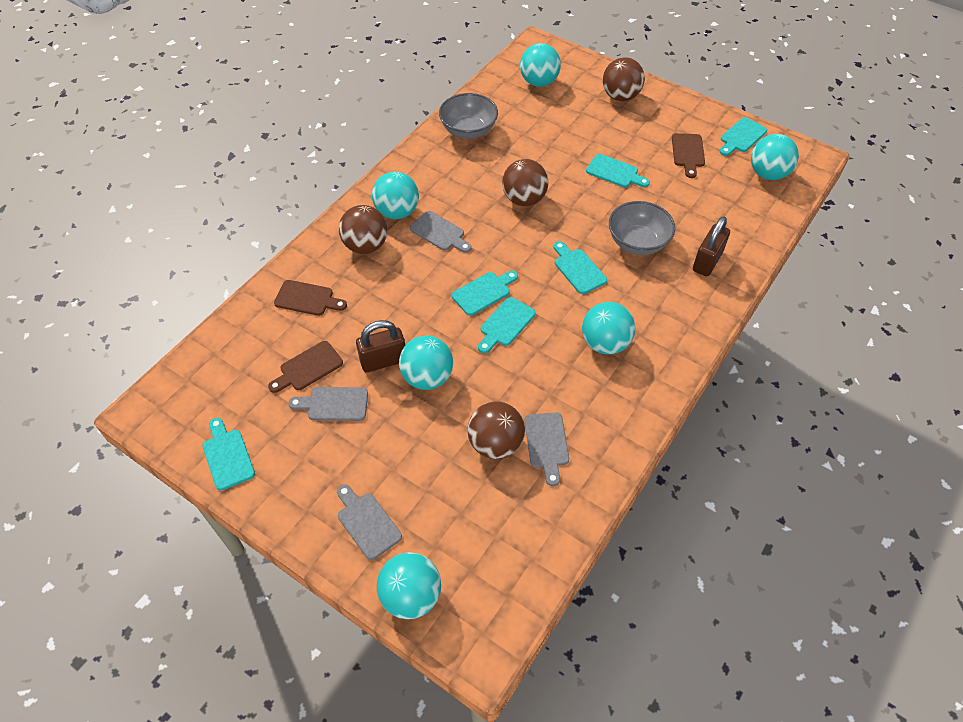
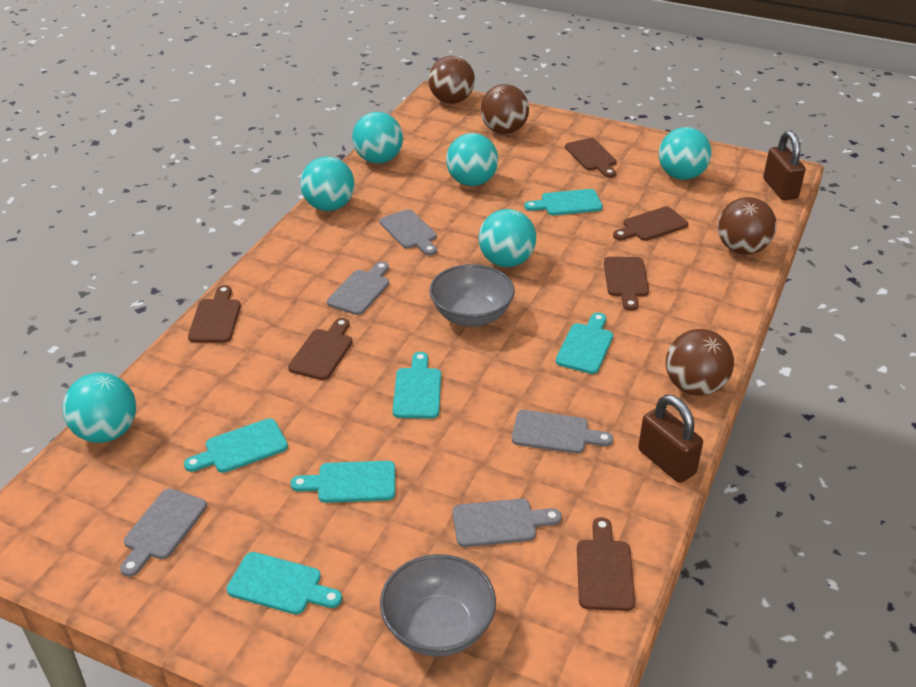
brown cutting board: [268,341,343,393] [274,280,347,316] [672,133,705,178] = 3 -> [188,285,241,343] [288,318,352,380] [565,138,616,178] [577,517,635,611] [604,257,649,311] [613,207,688,241] = 6
grey cutting board: [288,387,368,421] [337,484,402,560] [410,211,472,253] [525,412,569,486] = 4 -> [120,489,207,577] [327,262,389,315] [380,209,437,256] [452,499,562,547] [512,410,613,454] = 5

